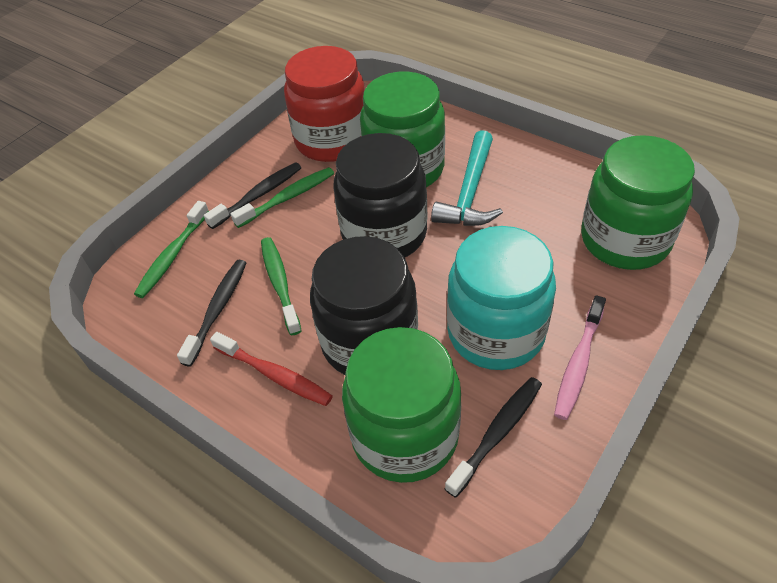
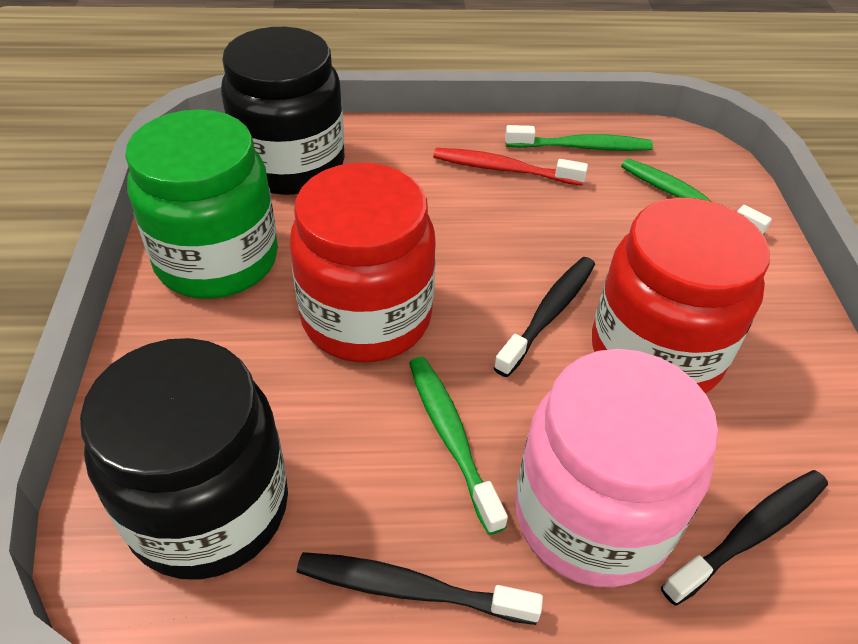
green jar: [342,327,461,483] [360,72,445,187] [581,135,695,270] = 3 -> [125,109,278,299] = 1
pink jar: none = 0 -> [515,349,718,588] = 1
pink toothbrush: [554,295,606,420] = 1 -> none = 0
red jar: [284,46,365,162] = 1 -> [290,163,436,362] [592,197,770,393] = 2
turquoise hammer: [431,130,503,226] = 1 -> none = 0
turquoise jar: [447,226,556,370] = 1 -> none = 0

